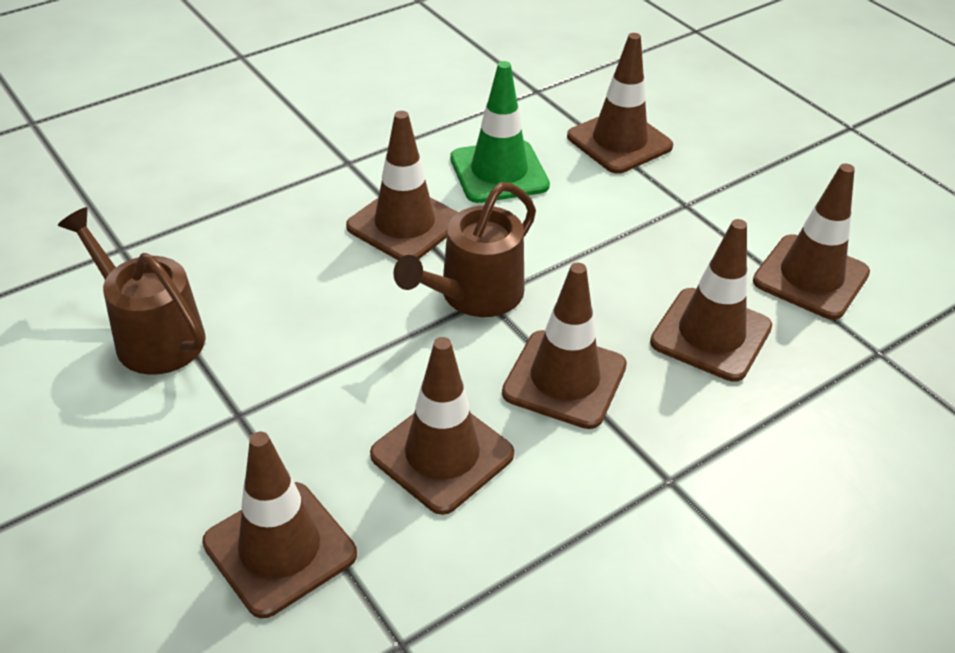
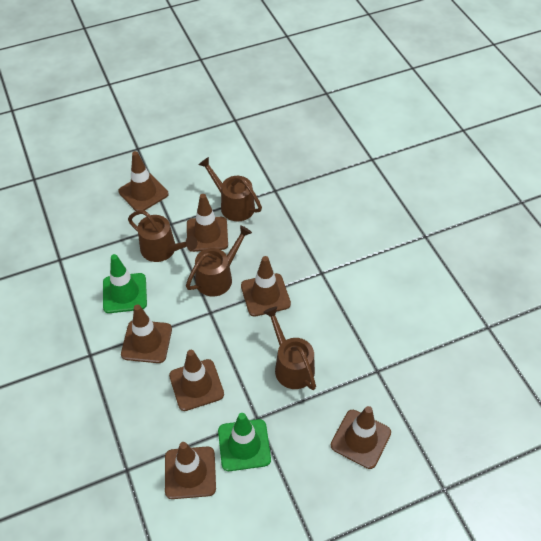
brown watering can: [58,207,206,375] [393,182,536,317] = 2 -> [128,210,197,262] [186,225,252,296] [198,157,262,221] [263,306,316,390] = 4
green traffic cone: [450,61,550,203] = 1 -> [103,254,147,313] [218,413,271,471] = 2

